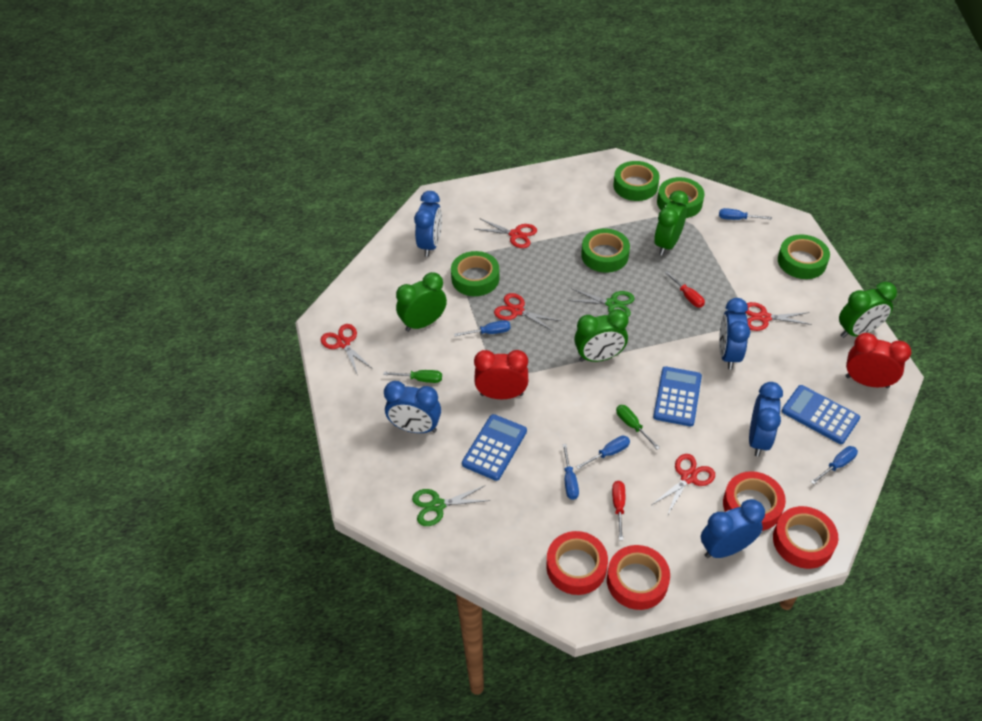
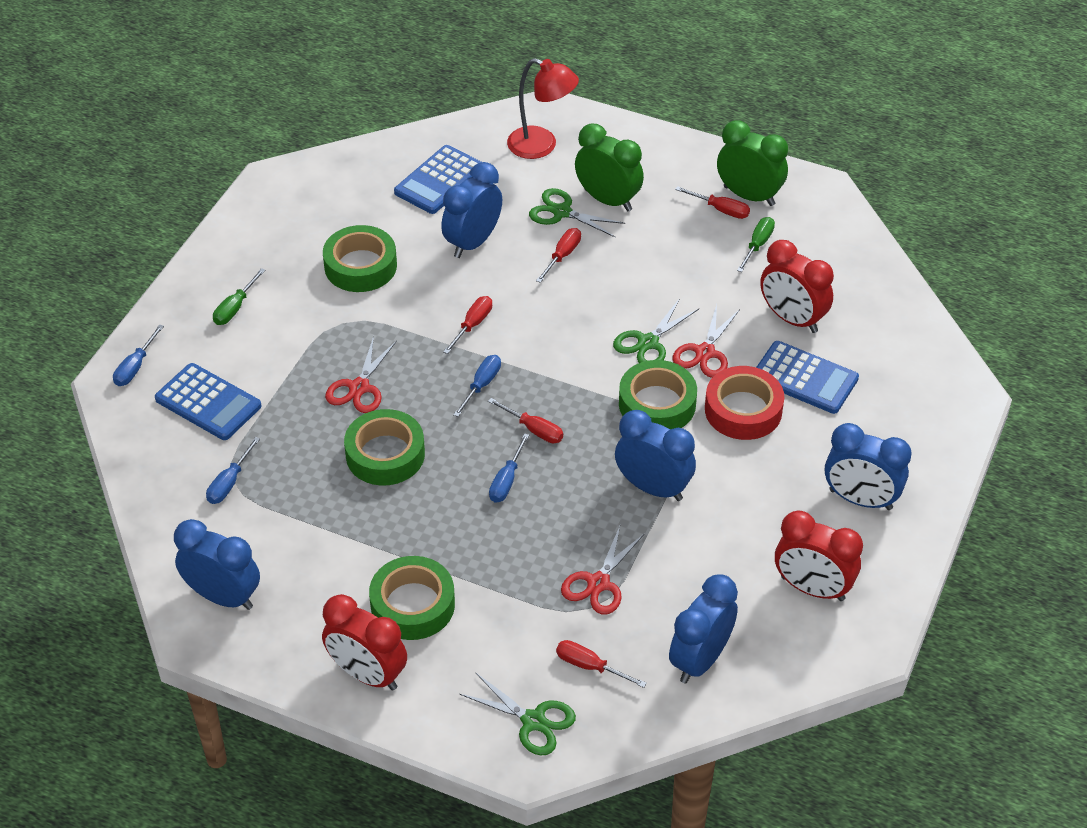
blue screwdriver: [454,320,511,336] [562,444,579,500] [576,436,630,469] [719,208,772,220] [811,446,858,484] = 5 -> [113,324,164,386] [206,437,260,504] [453,355,501,417] [489,433,529,503] = 4
green clock: [396,272,447,332] [574,309,629,362] [654,190,689,255] [839,282,897,338] = 4 -> [575,124,644,212] [717,120,788,206] = 2
green scissors: [412,485,491,526] [567,288,635,317] = 2 -> [459,673,576,755] [529,188,625,237] [613,299,699,363] = 3
green tape: [451,251,499,296] [581,229,630,272] [614,161,659,201] [657,177,705,218] [778,234,830,279] = 5 -> [323,225,397,292] [344,409,425,485] [369,556,455,640] [619,360,697,429] = 4
red clock: [474,350,528,399] [846,333,911,388] = 2 -> [322,594,407,691] [760,240,834,333] [775,510,863,601] = 3
red lamp: none = 0 -> [507,58,579,159] = 1
red scissors: [321,324,373,376] [475,219,537,248] [494,293,561,332] [652,454,715,516] [745,302,812,331] = 5 -> [325,336,397,413] [561,526,645,615] [672,304,740,378] = 3
red screwdriver: [612,481,625,540] [665,271,705,307] = 2 -> [443,296,492,354] [488,398,563,443] [536,228,581,283] [556,640,647,688] [675,186,750,219] = 5
red tape: [546,531,608,595] [607,545,670,610] [723,471,786,531] [773,506,838,569] = 4 -> [705,366,784,440] = 1

